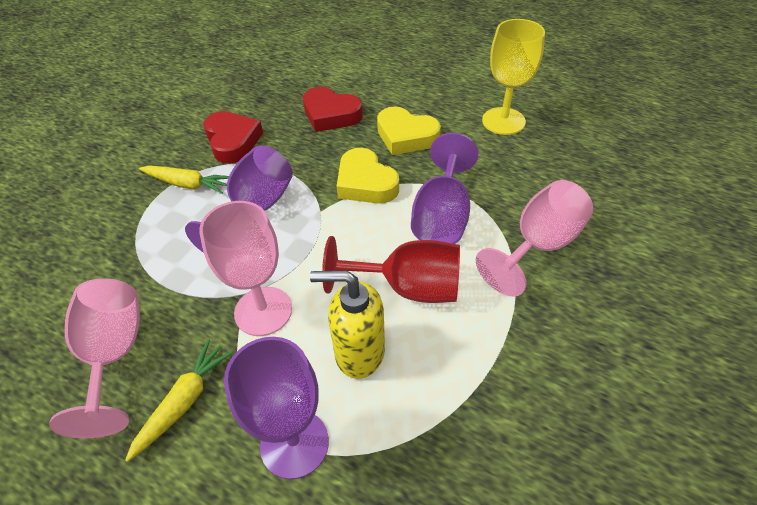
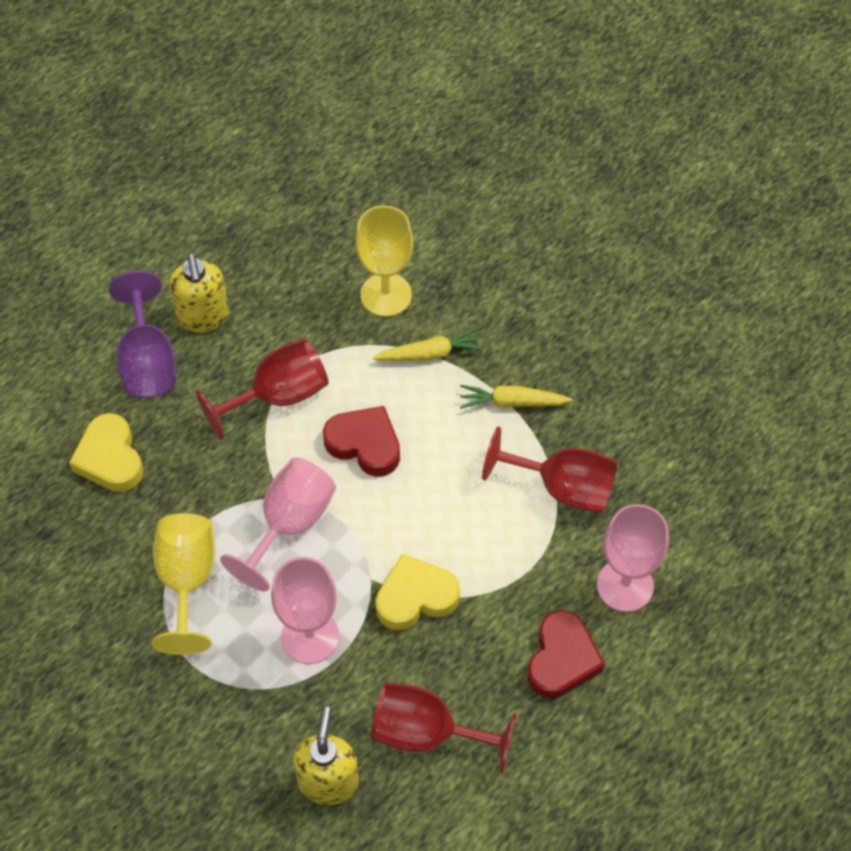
purple goblet: [185,146,293,253] [224,337,329,479] [411,133,479,244] = 3 -> [109,270,176,398] = 1
red goblet: [322,236,460,303] = 1 -> [196,338,329,440] [371,682,517,774] [482,427,618,513] = 3
yellow goblet: [482,19,545,135] = 1 -> [152,513,215,655] [355,205,413,317] = 2
yellow soap dispenser: [310,270,385,379] = 1 -> [169,253,229,333] [293,706,359,805] = 2

